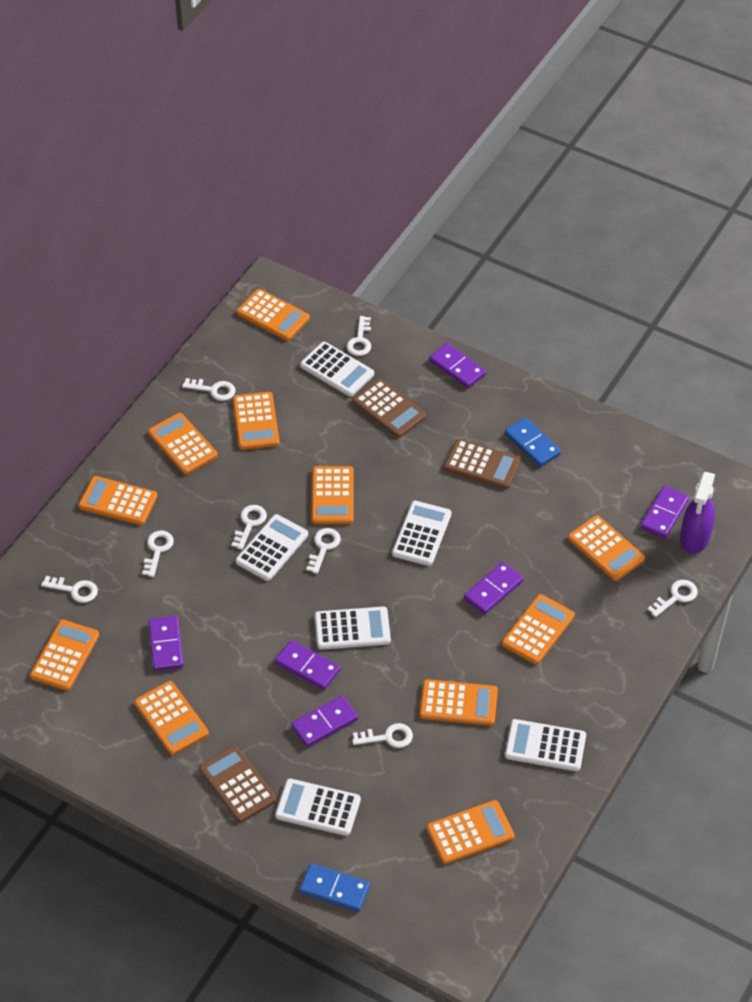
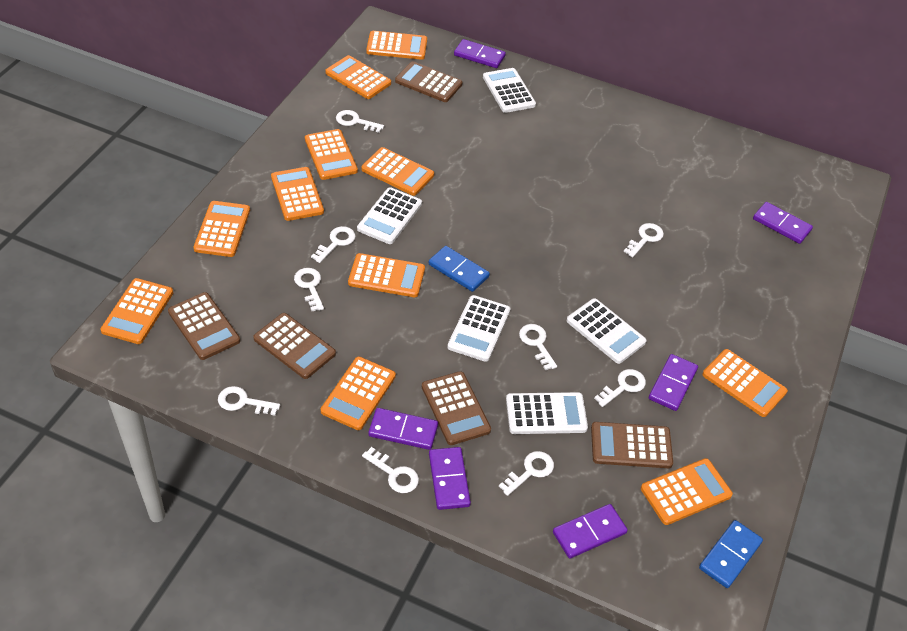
brown calculator: [199,745,276,823] [353,379,426,438] [444,439,521,489] = 3 -> [168,292,240,360] [253,313,336,379] [395,61,463,102] [422,371,491,445] [591,422,673,468] = 5
purple spray bottle: [680,472,715,554] = 1 -> none = 0
white calculator: [236,514,308,581] [275,779,361,836] [300,342,374,397] [315,607,391,650] [392,501,451,566] [505,719,586,771] = 6 -> [357,187,422,244] [447,295,511,362] [483,68,536,113] [506,392,588,434] [567,298,647,364] = 5
white key: [41,576,98,603] [142,531,174,577] [182,378,235,401] [231,505,267,550] [306,528,341,574] [347,316,371,356] [352,723,413,748] [648,580,698,617] = 8 -> [218,386,280,416] [294,268,324,311] [311,226,356,263] [336,110,384,133] [362,447,419,493] [499,451,554,496] [519,324,557,370] [594,369,646,407] [624,223,664,257] = 9

